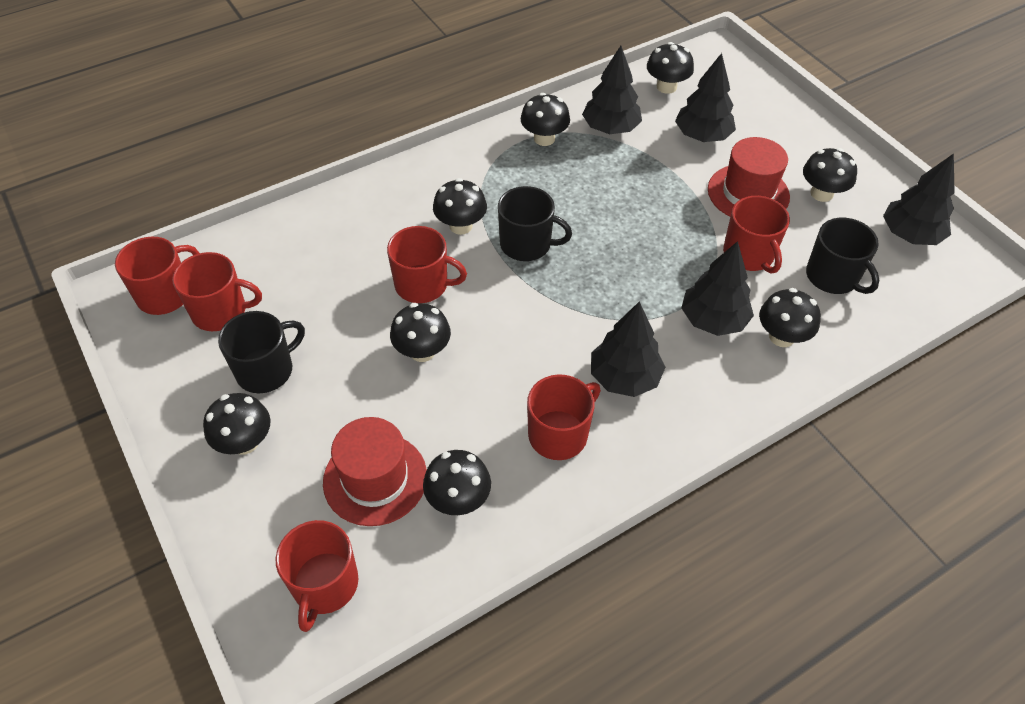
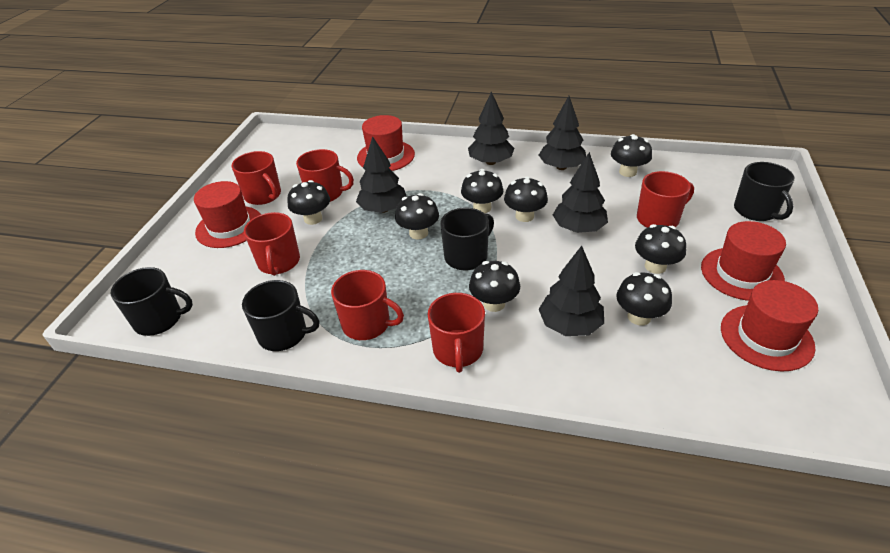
black mug: [218,311,305,393] [498,186,572,261] [806,218,879,294] = 3 -> [110,267,193,336] [242,280,319,351] [440,208,494,270] [734,162,794,221] = 4
red hat: [323,417,427,526] [708,137,790,216] = 2 -> [194,181,261,248] [357,115,415,171] [701,221,786,301] [721,280,818,371] = 4

